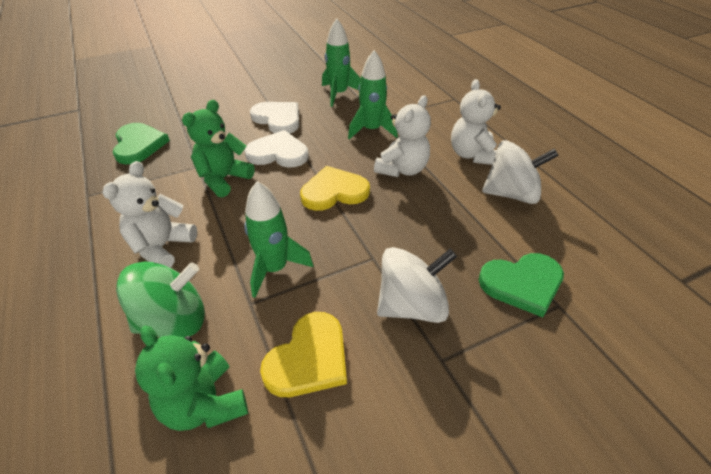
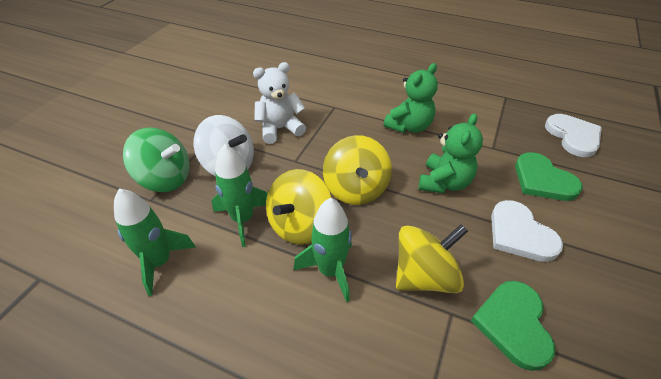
white spinning top: [377,247,457,323] [482,140,559,204] = 2 -> [194,115,254,176] = 1
white teddy bear: [102,161,197,268] [374,95,431,177] [451,79,501,165] = 3 -> [253,62,306,144] = 1
yellow heart: [260,312,347,397] [300,166,370,211] = 2 -> none = 0
yellow spinning top: none = 0 -> [266,169,332,245] [323,135,392,205] [396,224,468,293] = 3

